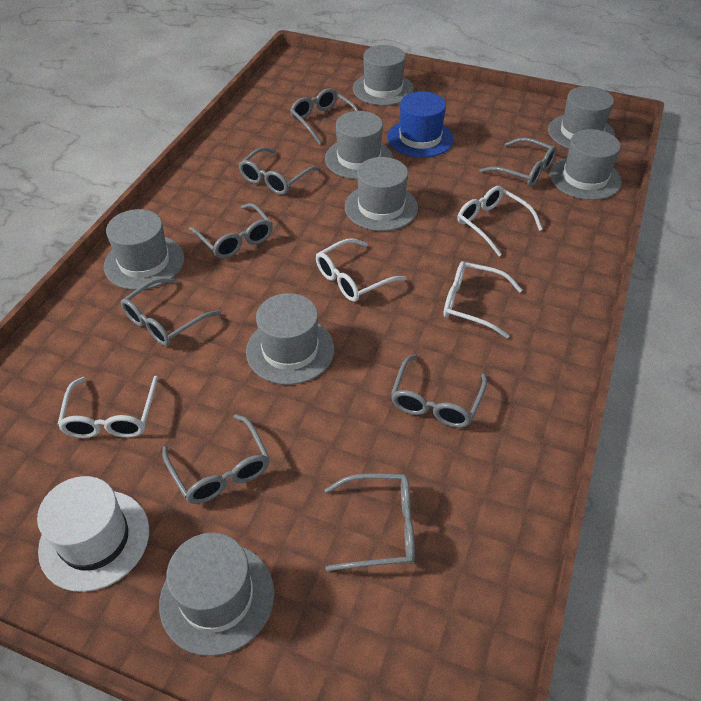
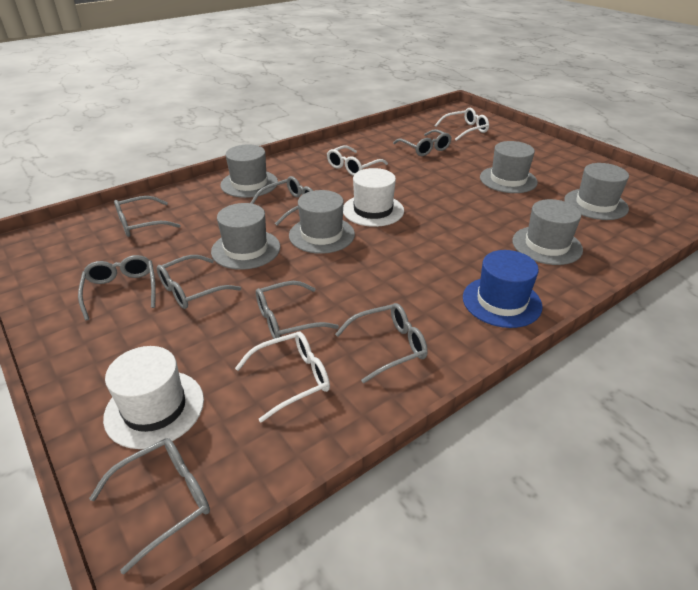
grey hat: [104,209,184,290] [159,533,274,656] [246,293,334,385] [325,111,393,179] [345,157,418,231] [353,45,414,106] [548,86,615,149] [550,129,622,200] = 8 -> [211,203,280,270] [220,144,278,198] [289,190,355,254] [480,141,538,193] [512,199,583,265] [564,163,629,220] = 6
white glasses: [57,376,158,438] [316,238,406,302] [443,261,522,338] [457,186,543,256] = 4 -> [235,332,330,422] [327,145,388,176] [435,108,489,141] = 3
white hat: [37,476,149,592] = 1 -> [103,346,204,449] [343,168,404,227] = 2

